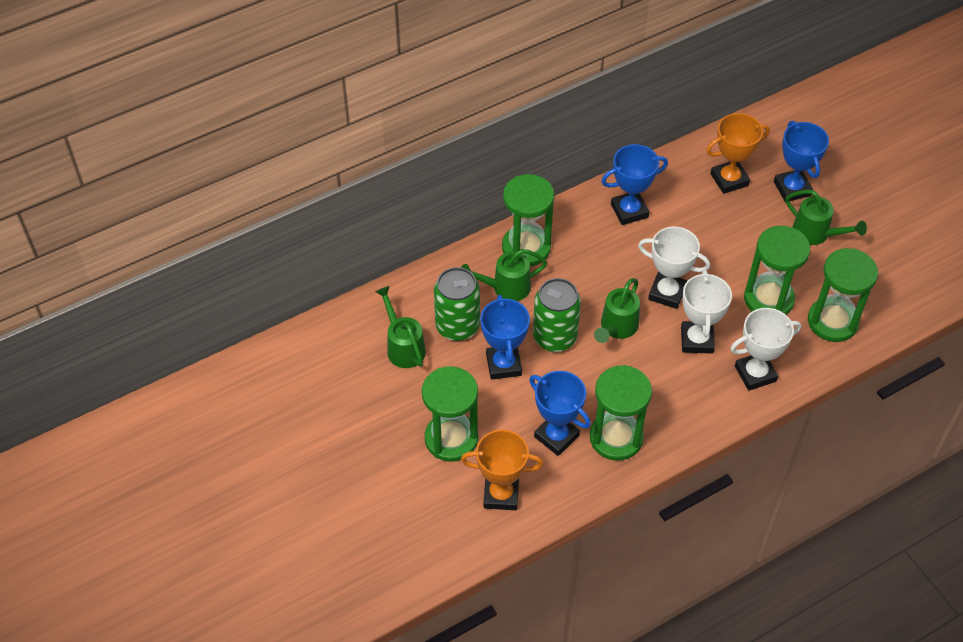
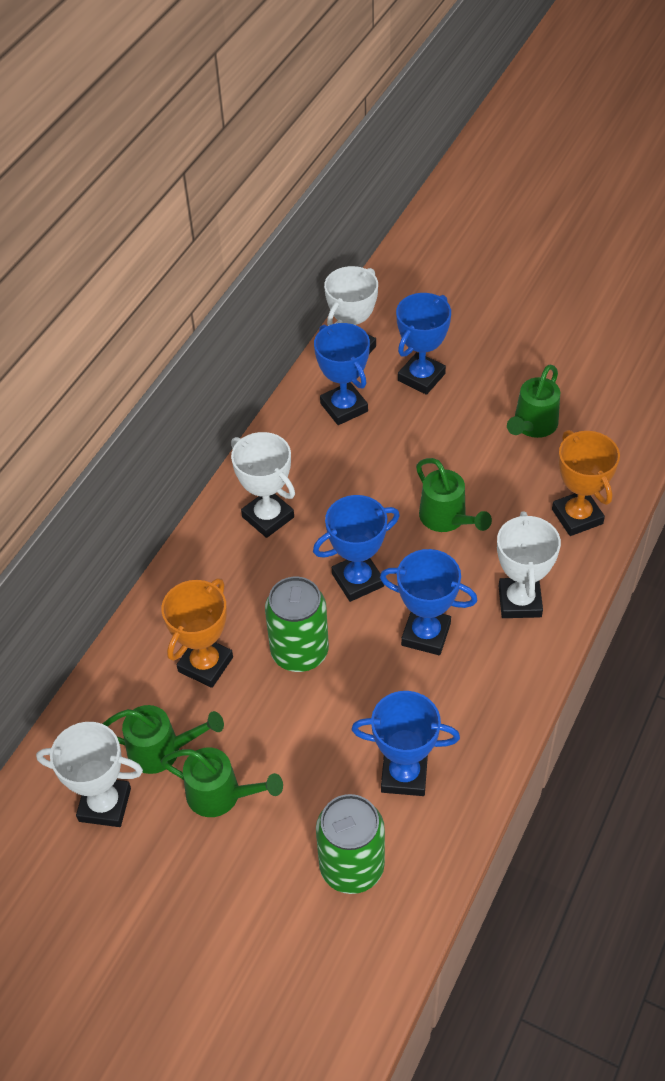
blue trophy: [480,295,530,380] [529,371,591,456] [601,144,668,225] [774,121,829,202] = 4 -> [313,495,400,602] [314,323,370,425] [352,691,460,796] [380,549,477,655] [396,293,451,395] = 5
green hourglass: [422,366,478,462] [502,174,554,266] [590,365,652,461] [744,226,810,315] [808,248,878,342] = 5 -> none = 0
white trophy: [638,227,710,309] [681,270,732,354] [730,308,801,391] = 3 -> [36,722,143,827] [231,432,295,538] [324,266,378,354] [497,511,561,618] = 4

